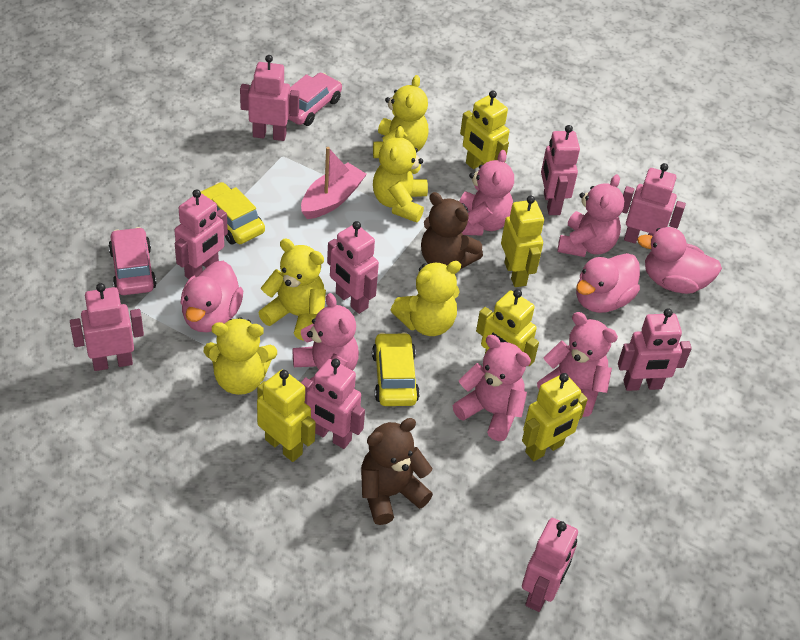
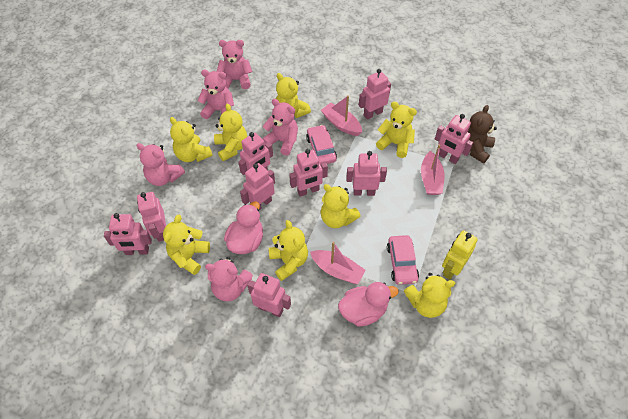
brown teddy bear: [361,418,433,525] [421,192,483,269] = 2 -> [468,105,497,164] = 1
pink boat: [301,147,367,219] = 1 -> [310,242,366,284] [321,95,362,136] [421,144,445,195] = 3
pink duck: [180,261,243,332] [576,253,640,313] [637,227,722,294] = 3 -> [224,201,263,254] [338,282,399,326] = 2
yellow car: [200,182,265,245] [372,332,420,406] = 2 -> none = 0
yellow robot: [257,370,316,462] [460,90,509,169] [476,289,539,366] [501,195,544,287] [522,373,588,461] = 5 -> [442,230,478,280] = 1
yellow teddy bear: [204,317,277,395] [259,239,326,341] [373,75,428,158] [373,126,428,223] [391,261,461,336] = 5 -> [163,215,210,275] [170,117,213,162] [214,103,247,161] [269,220,308,281] [276,73,311,118] [321,184,361,228] [376,102,417,158] [404,273,455,318] = 8

